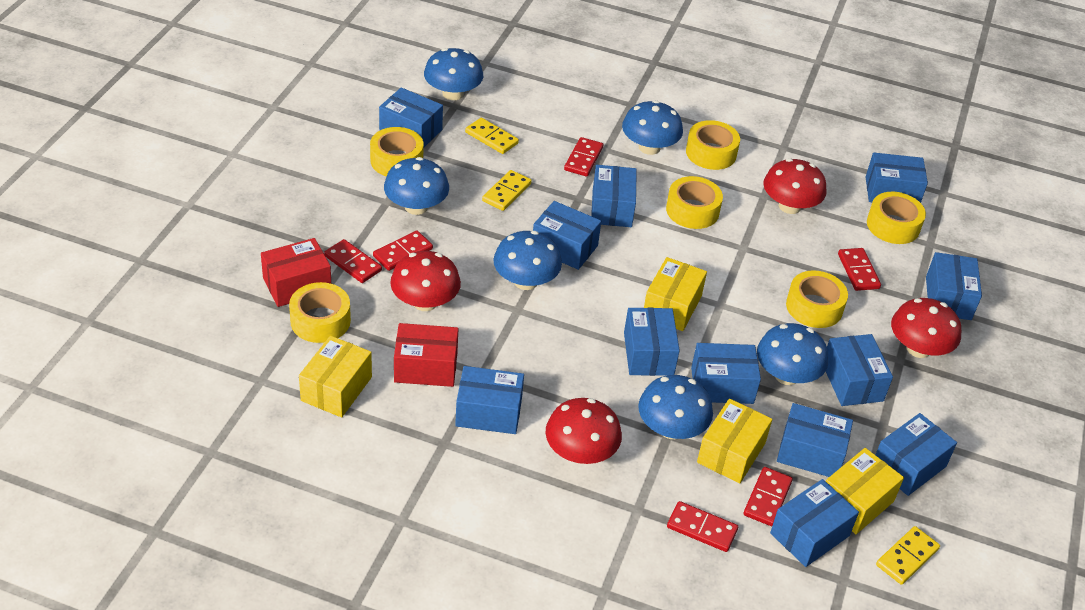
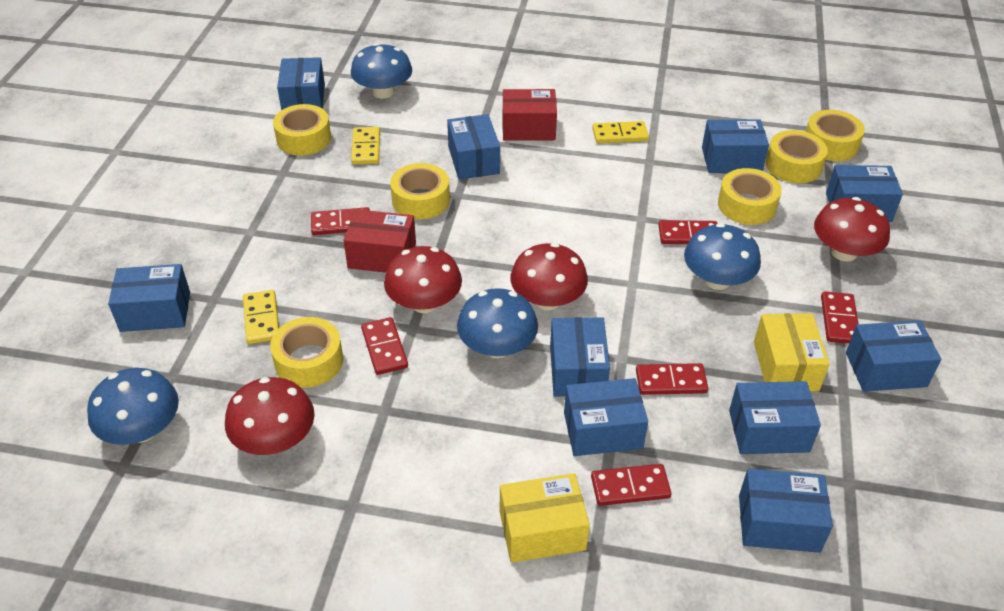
blue box: [379,87,443,148] [455,366,524,434] [533,201,601,270] [591,165,637,227] [624,308,680,376] [691,343,761,404] [770,479,859,567] [777,403,853,477] [826,334,893,406] [866,153,928,203] [876,413,957,496] [926,252,982,320] = 12 -> [108,264,190,332] [277,57,325,110] [447,114,500,179] [550,317,610,397] [564,378,648,456] [702,119,769,173] [729,381,821,454] [739,469,833,553] [826,165,903,222] [846,320,941,392] = 10
blue mushroom: [384,157,449,215] [424,48,483,100] [493,231,562,290] [622,100,683,155] [638,375,713,439] [757,323,828,385] = 6 -> [87,368,179,445] [351,43,412,99] [457,288,538,358] [684,223,761,290] = 4
yellow box: [299,336,372,417] [644,257,707,331] [697,399,772,484] [826,448,904,534] = 4 -> [500,473,590,563] [754,313,830,392] = 2

